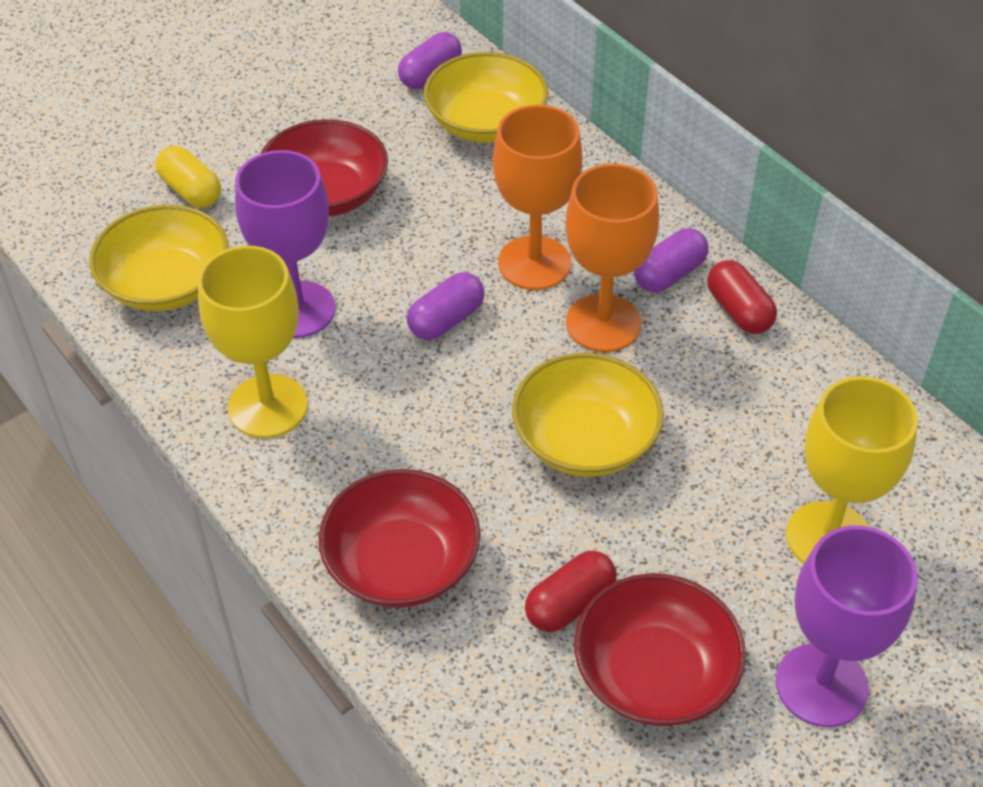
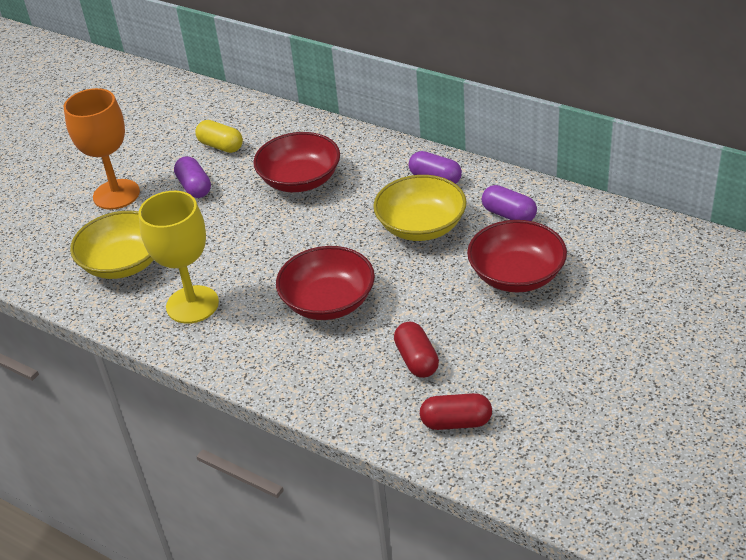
orange goblet: [493,104,582,290] [566,163,659,352] = 2 -> [64,88,140,210] = 1
purple goblet: [235,150,335,338] [776,526,918,727] = 2 -> none = 0
yellow bowl: [89,205,229,311] [424,52,548,143] [512,353,664,477] = 3 -> [70,211,154,279] [373,175,467,241] = 2
yellow goblet: [198,246,308,438] [786,376,918,564] = 2 -> [138,191,219,324] = 1

